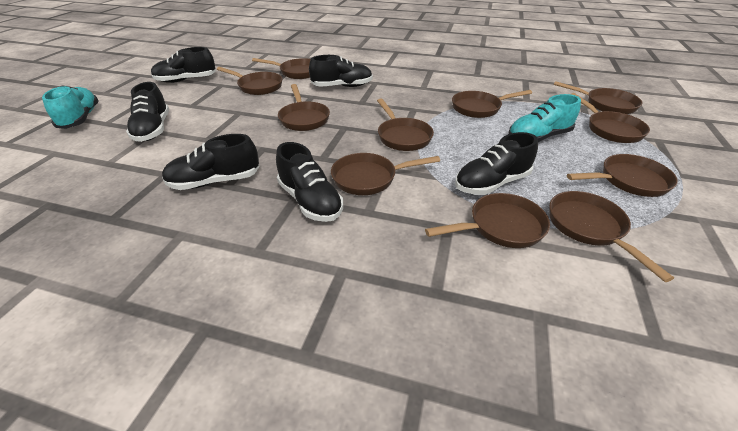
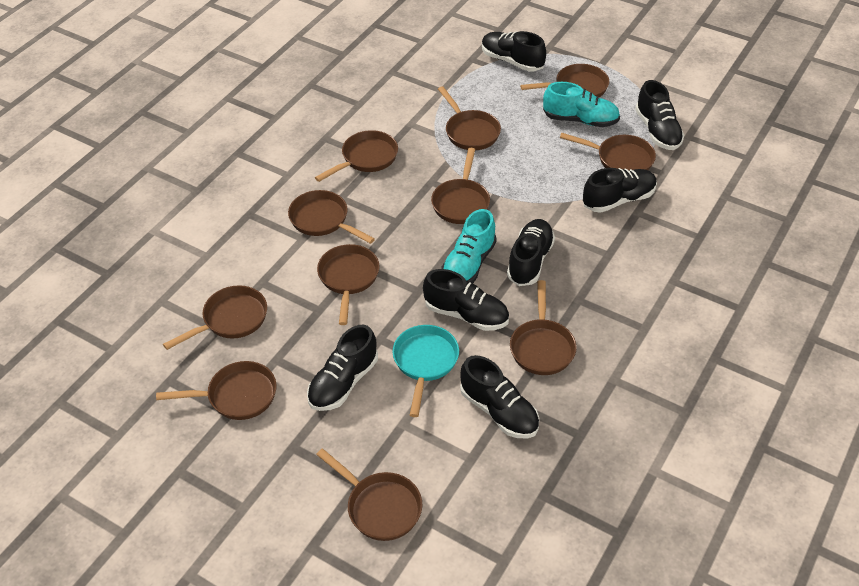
black shoe: [126,82,169,142] [151,47,216,83] [162,134,260,190] [276,142,343,222] [309,55,373,87] [455,132,538,195] = 6 -> [307,325,378,411] [423,269,509,331] [460,355,539,438] [482,31,546,72] [507,219,555,286] [583,168,657,213] [635,80,684,150] = 7
turquoise pan: none = 0 -> [393,325,459,417] = 1

